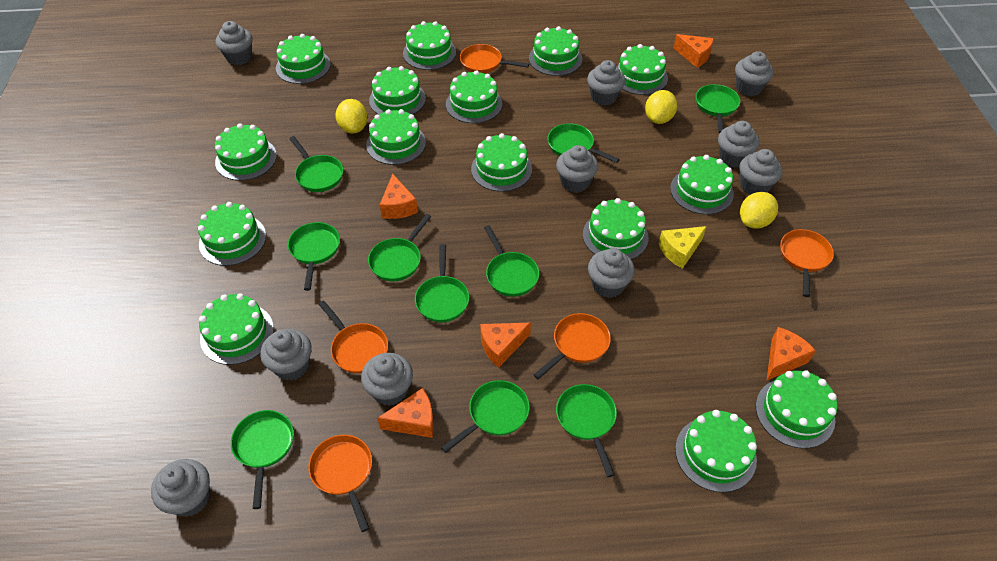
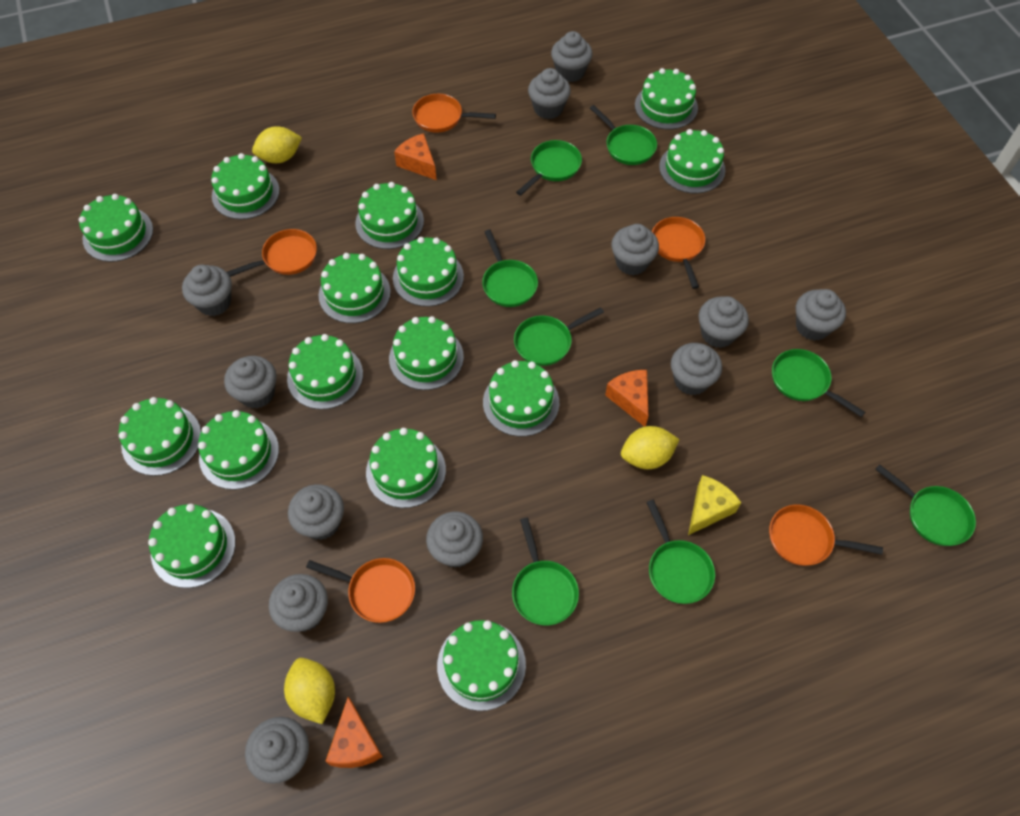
green pan: [231,410,294,509] [288,222,340,291] [289,136,343,192] [368,214,431,281] [415,244,469,322] [441,380,530,453] [484,225,539,297] [548,123,620,163] [556,384,617,477] [696,84,740,133] = 10 -> [482,229,538,307] [512,518,579,625] [514,307,604,366] [516,140,582,196] [590,105,657,165] [646,500,715,604] [772,349,865,417] [875,464,976,546] = 8
grey cupcake: [151,459,210,517] [216,21,253,65] [260,329,312,381] [361,353,413,406] [556,145,598,193] [587,60,625,106] [588,248,635,298] [718,121,759,168] [735,51,774,97] [739,149,783,195] = 10 -> [182,265,232,316] [224,356,277,408] [245,717,309,784] [269,574,328,632] [288,484,344,540] [426,512,483,568] [528,68,571,119] [551,31,593,82] [611,224,659,275] [671,343,722,395] [698,296,749,348] [796,289,846,341] = 12
orange cheese: [377,388,434,438] [380,174,418,219] [480,323,531,368] [674,34,714,68] [767,327,816,380] = 5 -> [326,697,383,768] [394,133,437,180] [605,370,648,427] = 3

